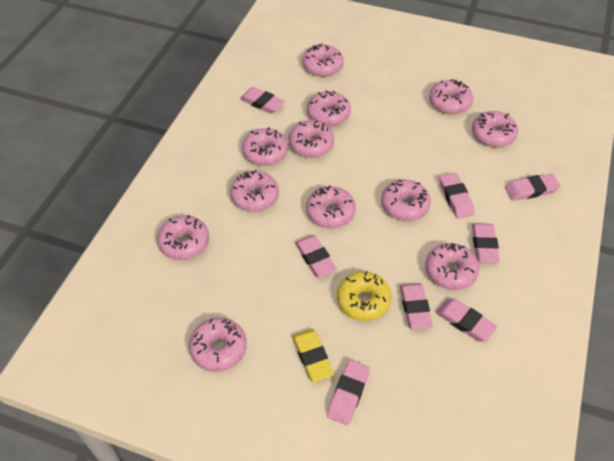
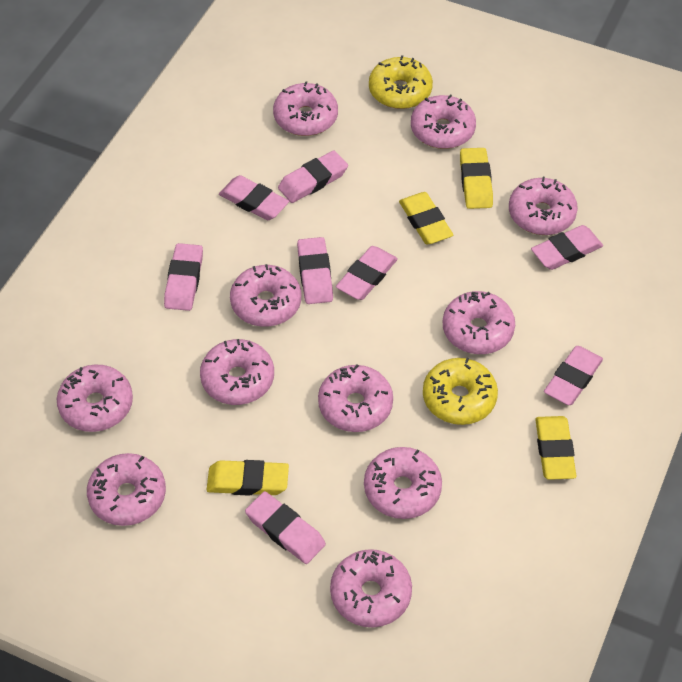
pink donut: [157,215,209,260] [189,318,247,372] [230,170,279,212] [242,127,288,166] [288,120,334,158] [302,43,344,77] [306,185,356,228] [307,90,351,126] [381,180,431,221] [425,243,479,290] [429,79,473,114] [472,111,518,147] = 12 -> [57,365,133,432] [87,453,166,526] [200,339,274,405] [230,264,301,327] [273,81,338,136] [318,364,393,432] [330,549,412,627] [364,447,442,519] [411,94,476,149] [443,291,515,354] [509,177,578,235] = 11
yellow donut: [337,272,392,321] = 1 -> [369,55,433,109] [423,358,498,425] = 2
yellow eraser: [293,329,334,382] = 1 -> [207,460,289,496] [399,192,453,244] [460,148,493,209] [535,416,576,480] = 4

